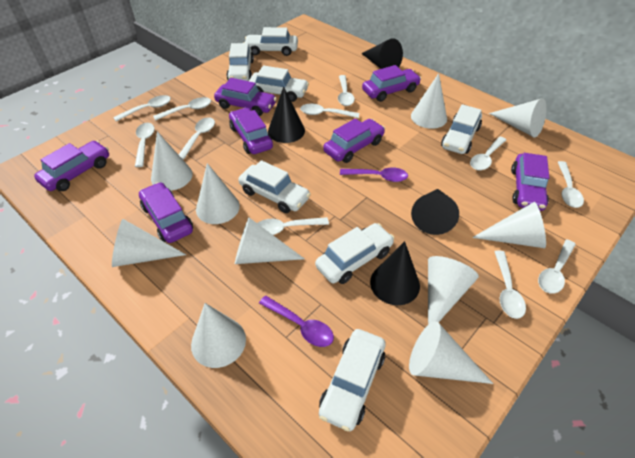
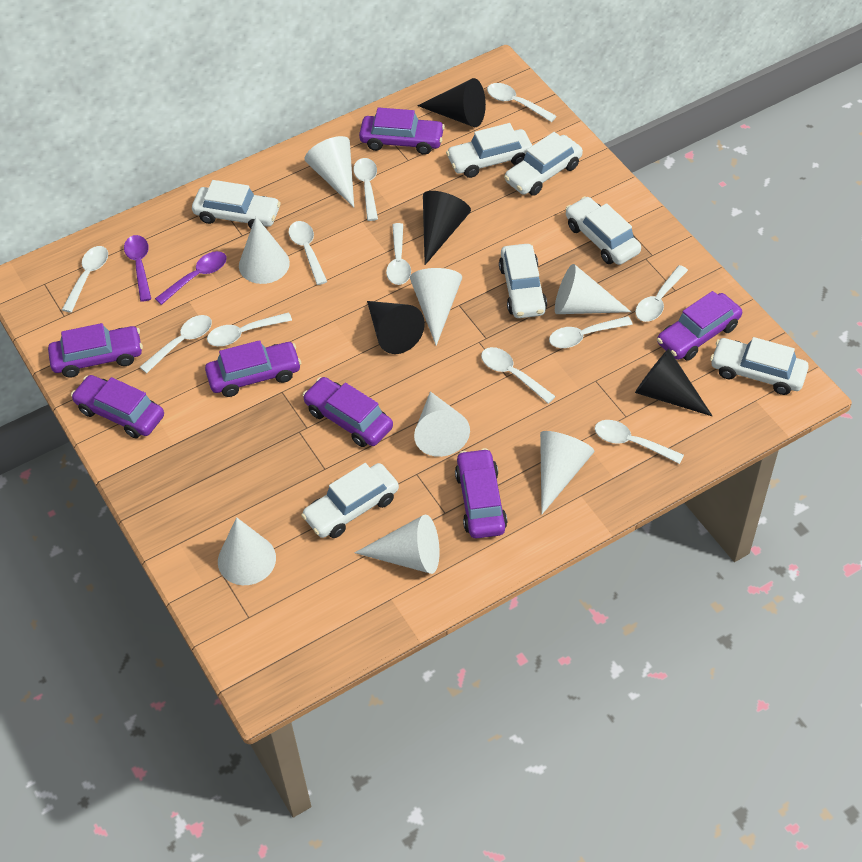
white cone: [112,219,186,267] [151,131,193,191] [191,303,246,368] [196,163,240,224] [235,218,304,264] [409,321,493,384] [411,73,447,129] [428,256,479,325] [472,202,546,248] [489,98,547,138] = 10 -> [218,517,276,585] [239,217,290,284] [304,136,354,207] [354,514,440,574] [410,268,462,346] [414,391,470,457] [540,431,595,515] [555,264,631,314] = 8

